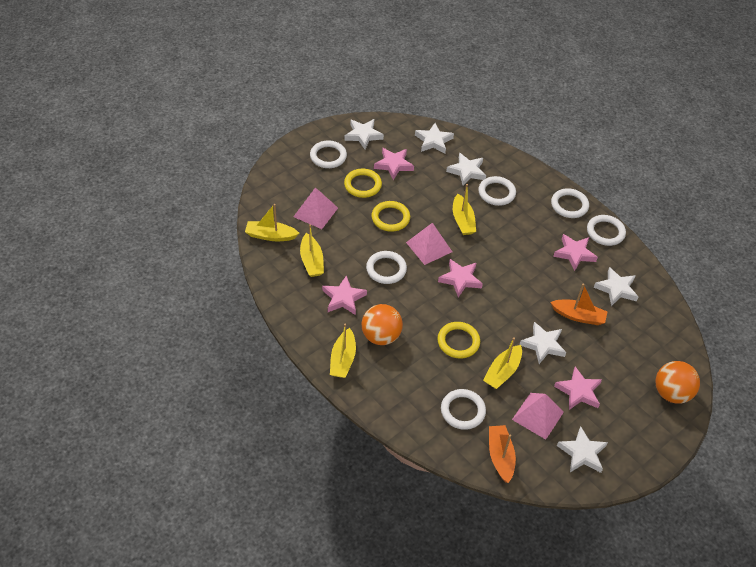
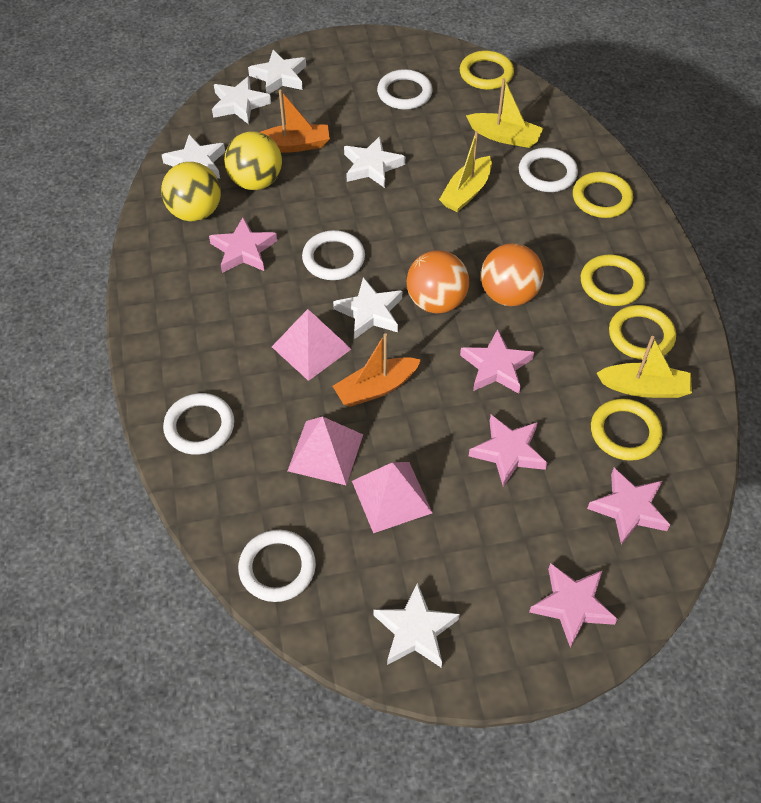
white ring: [310,140,347,168] [366,251,407,284] [441,389,486,430] [478,176,516,206] [551,188,589,218] [587,215,626,246] = 6 -> [163,393,234,455] [238,529,316,602] [302,230,365,280] [377,69,433,110] [519,148,578,192] = 5
yellow ball: none = 0 -> [161,162,221,221] [224,131,282,190] = 2
yellow boat: [245,204,299,241] [300,224,324,277] [330,324,356,378] [453,184,476,235] [483,337,522,389] = 5 -> [439,131,492,212] [466,78,543,148] [597,336,692,398] = 3
yellow ring: [344,169,382,198] [371,201,410,232] [438,322,480,359] = 3 -> [460,51,514,90] [573,172,633,218] [581,254,645,306] [591,398,662,461] [609,305,676,360] = 5

